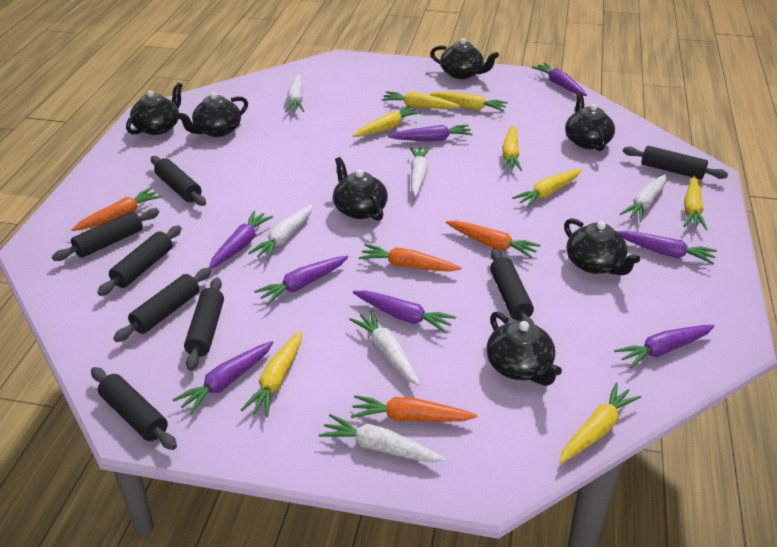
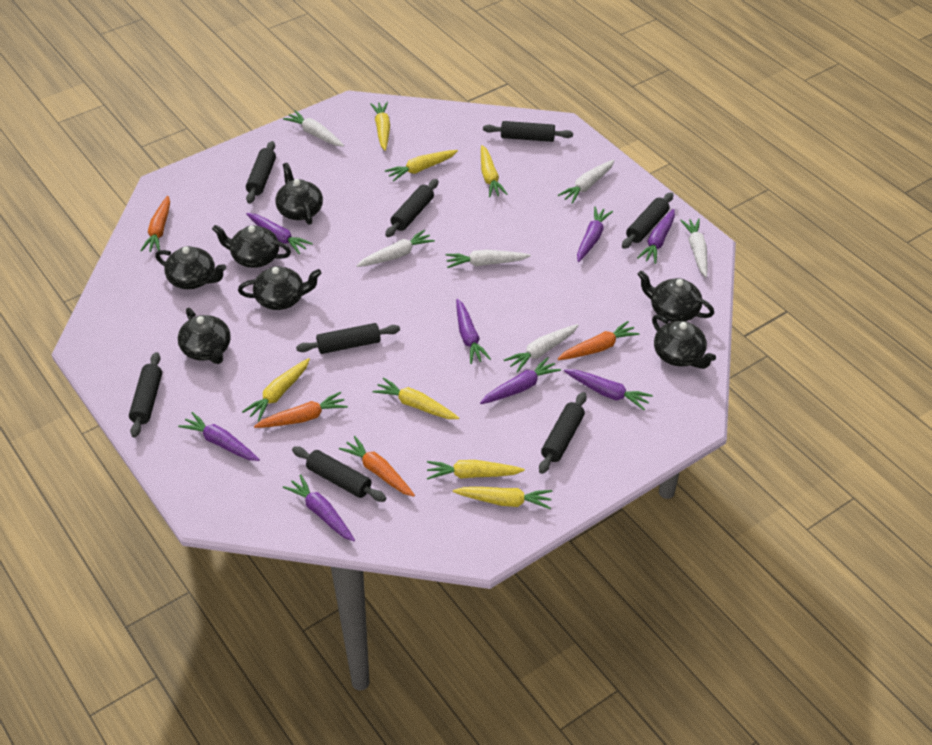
yellow carrot: [241,331,301,417] [353,105,421,137] [381,91,461,109] [430,92,508,112] [501,125,522,171] [512,169,582,208] [559,383,641,463] [683,176,708,230] = 8 -> [242,358,310,421] [370,102,390,151] [373,377,459,419] [385,150,458,182] [427,460,525,480] [453,487,552,509] [481,145,508,197] = 7

